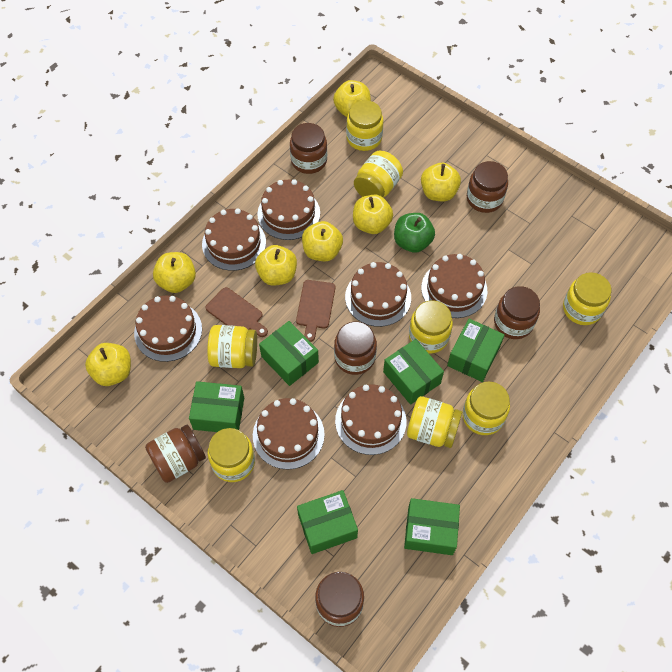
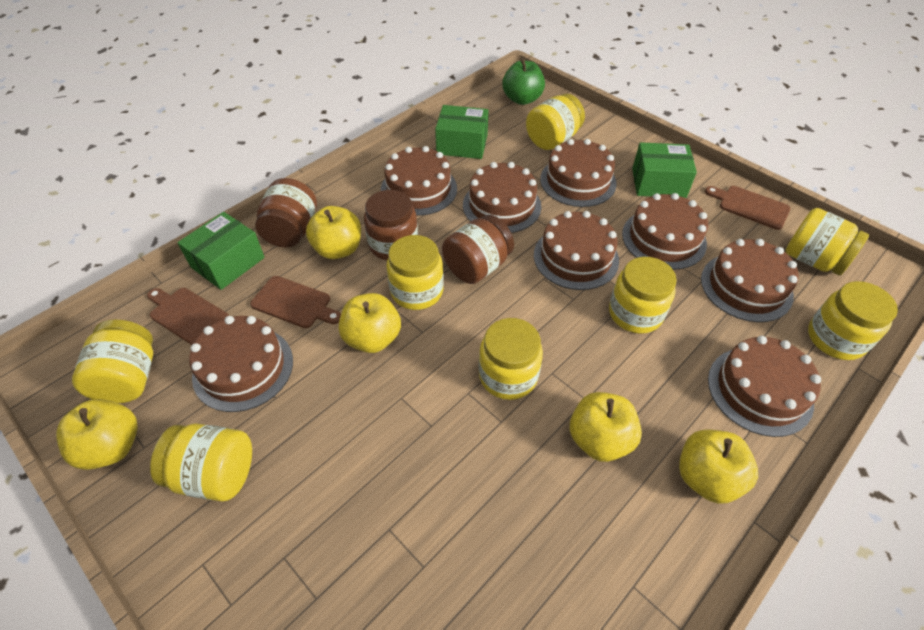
brown cake: [134,296,202,362] [202,208,266,271] [253,398,325,470] [257,179,320,240] [335,384,406,455] [345,262,411,327] [421,254,487,318] = 7 -> [189,316,293,412] [381,146,457,216] [463,162,541,233] [534,211,619,290] [540,139,617,207] [622,193,708,270] [701,239,799,322] [708,336,821,437] = 8
brown cutting board: [205,287,268,337] [296,280,335,342] = 2 -> [147,288,229,345] [250,276,341,328] [705,186,791,230] = 3
brown jar: [145,425,206,483] [290,123,327,174] [315,572,364,627] [334,322,377,375] [467,161,508,213] [494,286,540,339] = 6 -> [255,178,317,248] [364,190,418,260] [442,215,514,284] = 3
green box: [189,381,244,432] [259,321,319,386] [297,490,358,554] [383,339,444,405] [404,498,460,555] [447,319,505,382] = 6 -> [177,212,265,290] [435,105,489,159] [632,142,697,198] = 3
yellow apple: [85,343,131,386] [153,252,196,293] [255,245,297,286] [302,221,343,261] [333,80,371,117] [353,195,393,234] [421,163,461,201] = 7 -> [56,399,138,470] [306,206,361,259] [339,293,401,353] [570,392,642,462] [679,430,758,504] = 5

